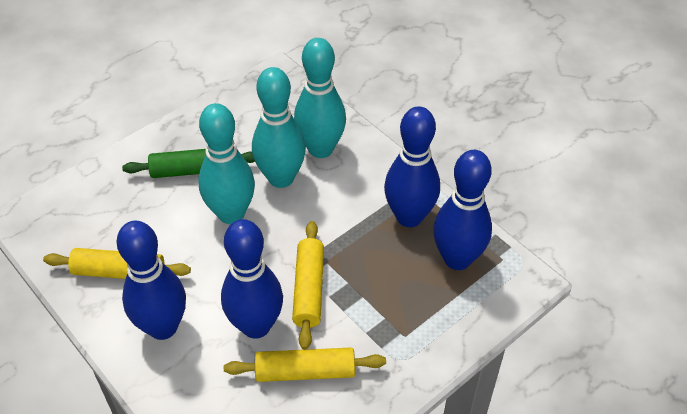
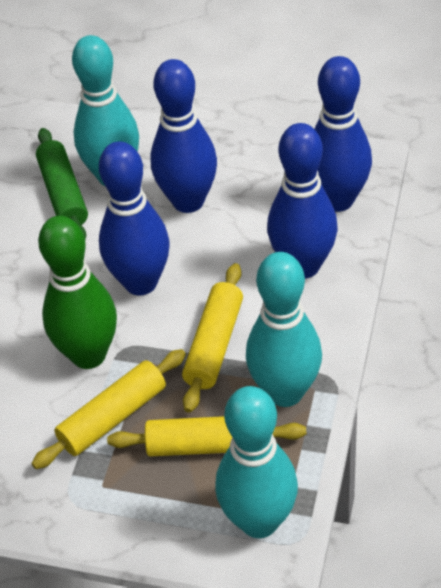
green bowling pin: none = 0 -> [38,216,117,369] = 1

